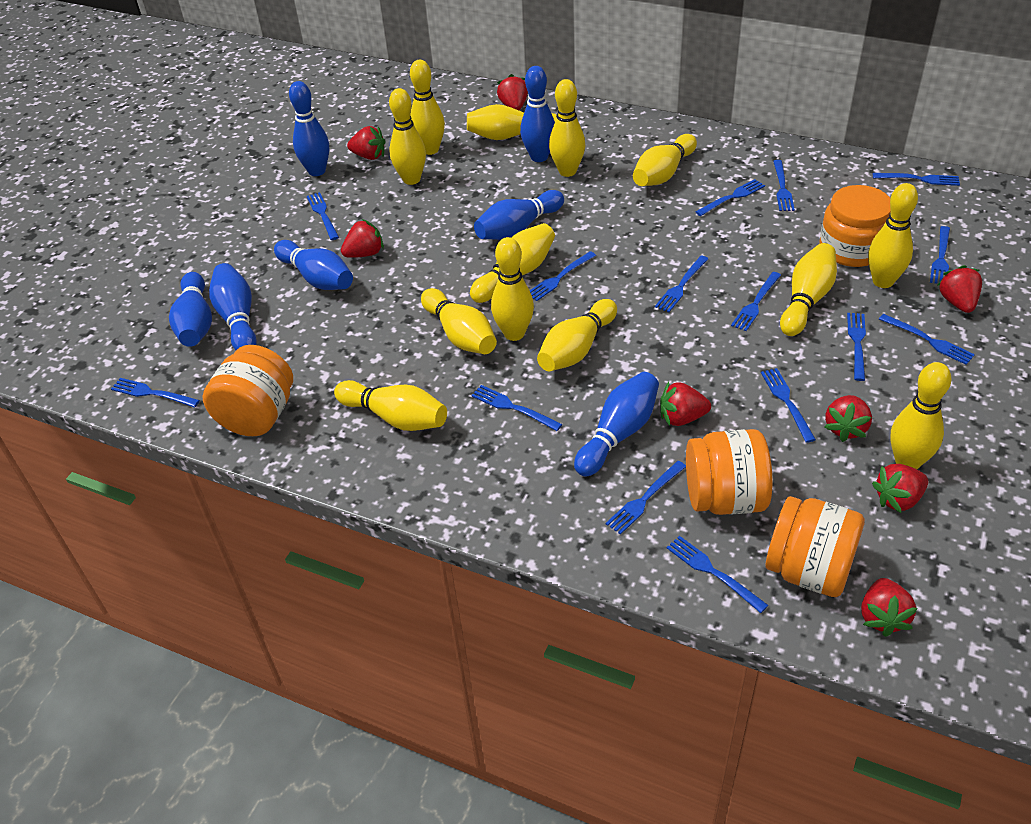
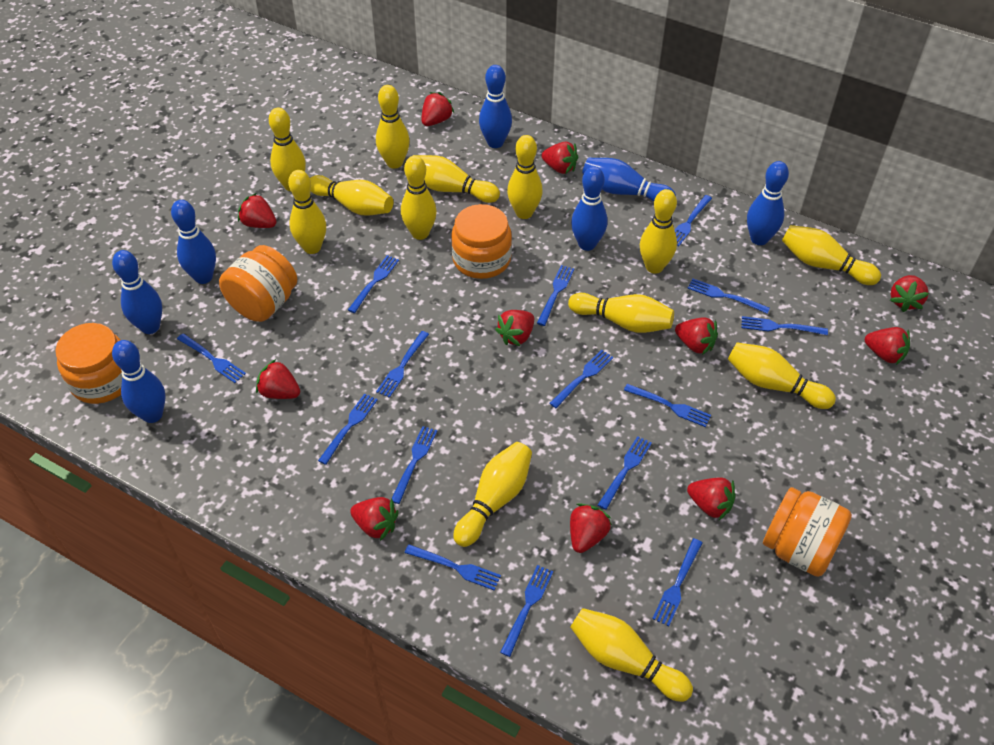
red strawberry: [341,219,384,258] [347,126,386,160] [497,74,528,110] [660,382,711,426] [824,395,872,442] [861,578,918,637] [872,464,928,513] [937,265,982,313] = 8 -> [238,193,277,228] [256,359,300,399] [350,497,399,541] [422,92,454,126] [495,310,534,346] [541,141,578,174] [570,503,612,553] [675,317,718,355] [687,477,735,520] [865,327,910,365] [890,275,929,312] = 11

